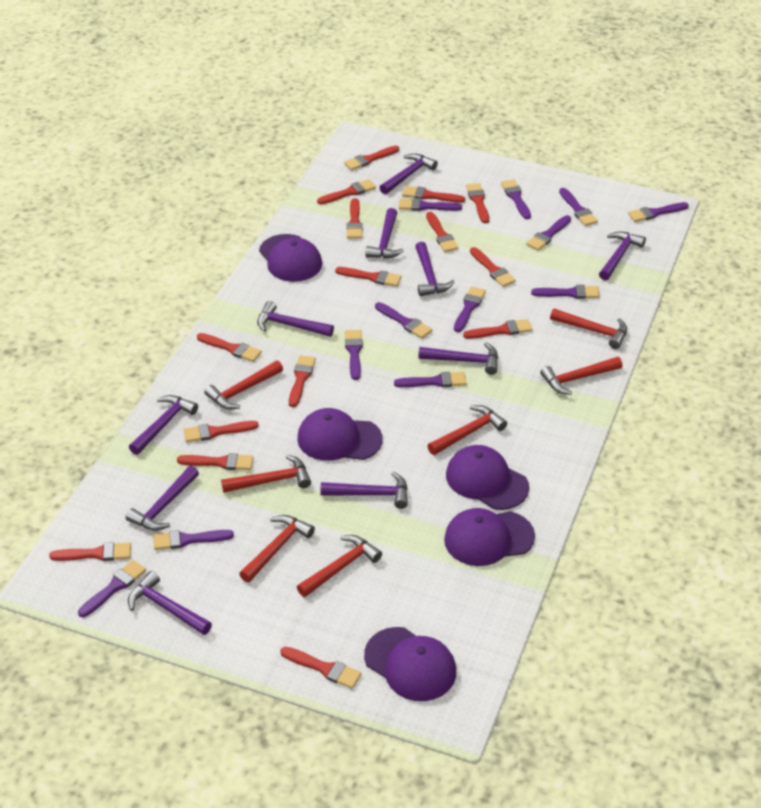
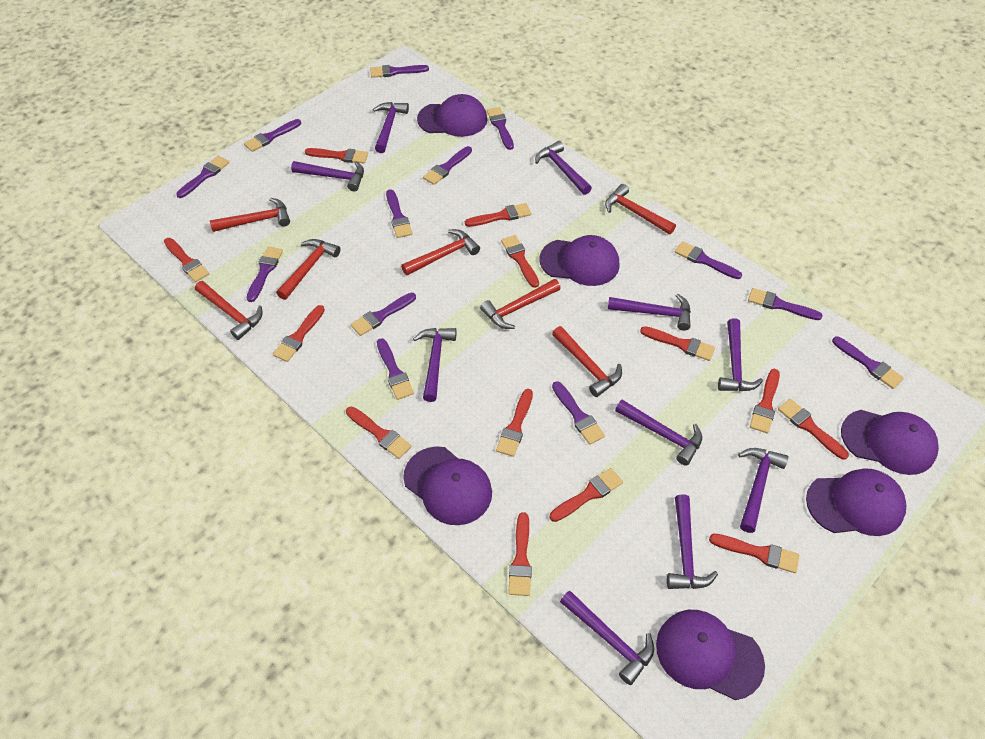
purple brush: [78,560,146,617] [153,530,234,550] [345,330,363,380] [375,302,432,339] [394,372,466,387] [399,198,462,211] [454,286,486,332] [501,179,531,219] [526,215,571,251] [531,285,600,299] [559,188,598,226] [628,202,689,222] = 12 -> [176,156,229,198] [244,119,301,152] [247,247,283,302] [351,293,416,336] [370,65,429,78] [377,338,414,400] [386,189,413,238] [423,146,472,185] [487,107,514,150] [552,381,605,445] [675,241,742,279] [748,288,823,320] [832,337,904,389] = 13
purple cap: [259,234,322,282] [297,408,383,461] [364,627,456,701] [444,508,535,566] [446,445,529,510] = 5 -> [403,446,492,525] [417,94,487,137] [540,235,620,286] [656,610,765,700] [806,468,906,536] [841,410,939,475] = 6
red brush: [49,542,131,561] [177,453,254,470] [184,421,259,442] [197,333,262,362] [280,647,362,689] [289,355,316,407] [317,179,376,204] [335,267,401,287] [344,146,399,170] [346,198,363,239] [402,186,465,203] [426,212,458,252] [463,319,533,339] [466,183,489,223] [470,247,516,287] = 15 -> [164,238,209,282] [273,305,325,362] [305,148,368,163] [346,407,412,459] [465,203,531,227] [496,389,533,457] [501,235,539,288] [508,512,532,596] [550,468,623,522] [640,326,715,361] [709,534,799,573] [750,369,780,434] [778,399,849,460] = 13

